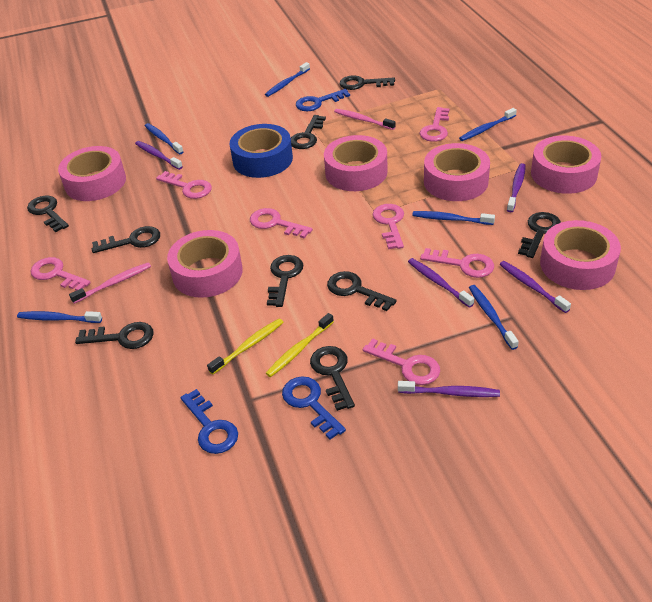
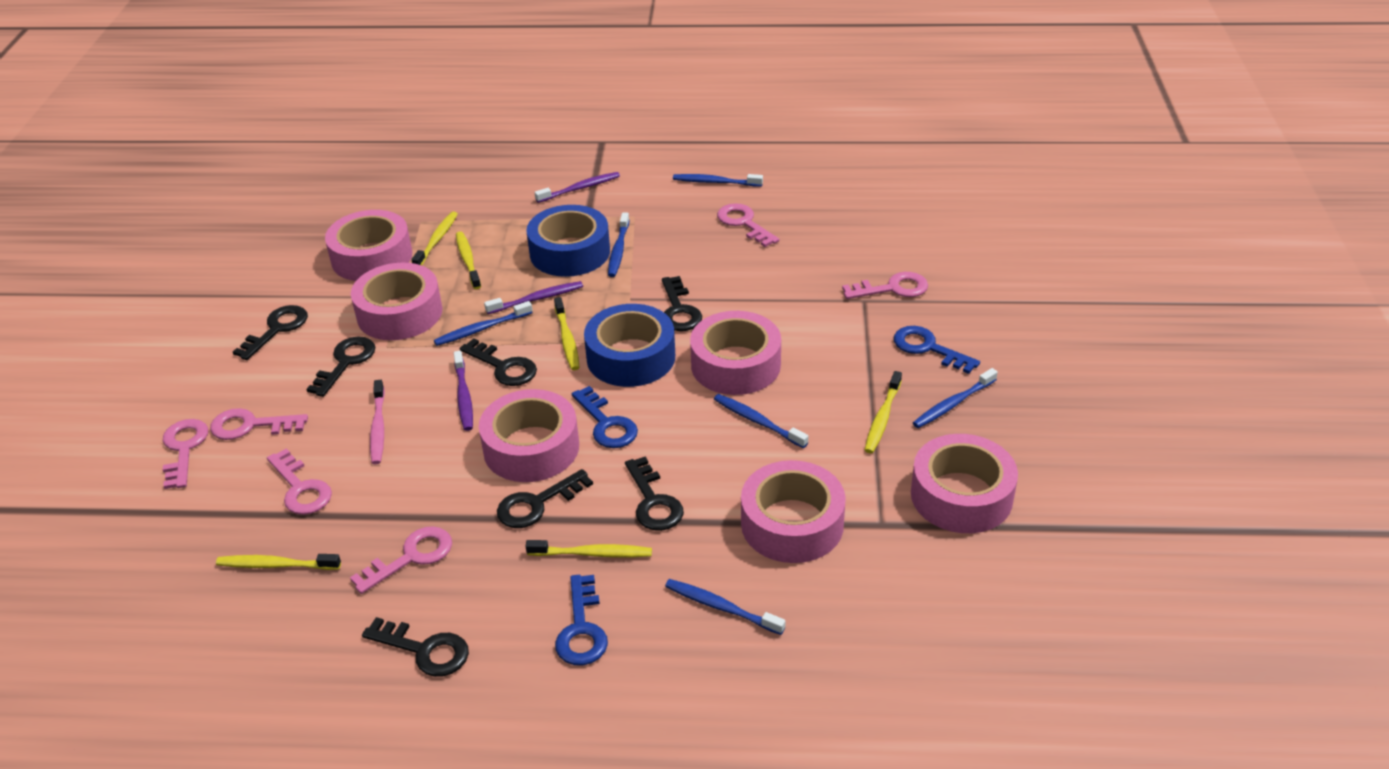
black key: [27,196,69,232] [75,322,154,349] [92,226,160,253] [267,255,303,307] [291,115,326,149] [310,346,355,411] [327,271,397,311] [339,75,395,90] [518,212,561,258] = 9 -> [233,305,308,360] [306,337,375,397] [362,617,469,677] [460,338,537,386] [497,469,593,528] [625,457,684,531] [662,276,702,331] = 7
blue tape: [230,124,293,178] = 1 -> [526,205,610,277] [584,304,675,387] = 2
pink key: [30,257,91,291] [156,171,212,199] [250,208,313,238] [363,338,440,385] [373,204,404,249] [419,107,449,142] [420,248,494,278] = 7 -> [163,419,208,489] [210,408,308,440] [267,448,332,515] [350,526,452,594] [717,203,779,247] [842,272,928,299] = 6
pink toothbrush: [69,262,151,304] [334,109,396,130] = 2 -> [370,380,385,464] = 1
purple toothbrush: [135,141,183,170] [398,381,500,397] [408,258,474,308] [499,261,571,313] [507,163,526,212] = 5 -> [454,351,473,431] [484,281,583,314] [534,172,620,203] = 3
yellow toothbrush: [207,319,284,375] [266,313,334,377] = 2 -> [216,554,341,570] [411,211,458,266] [456,231,481,289] [525,540,652,558] [554,297,580,370] [865,371,902,453] = 6

